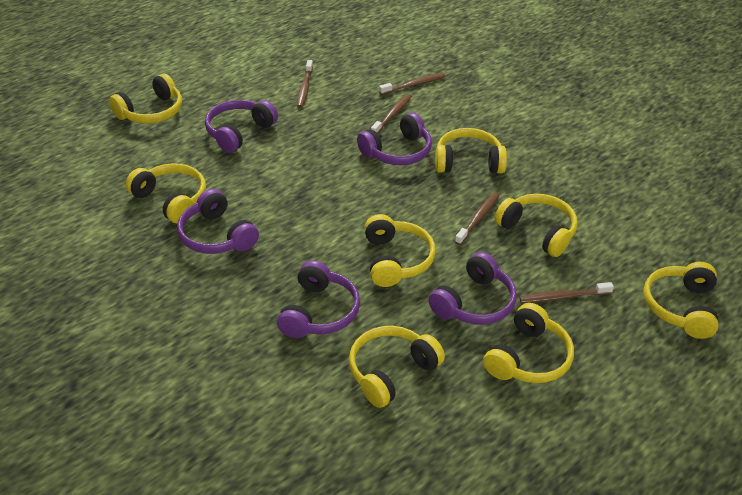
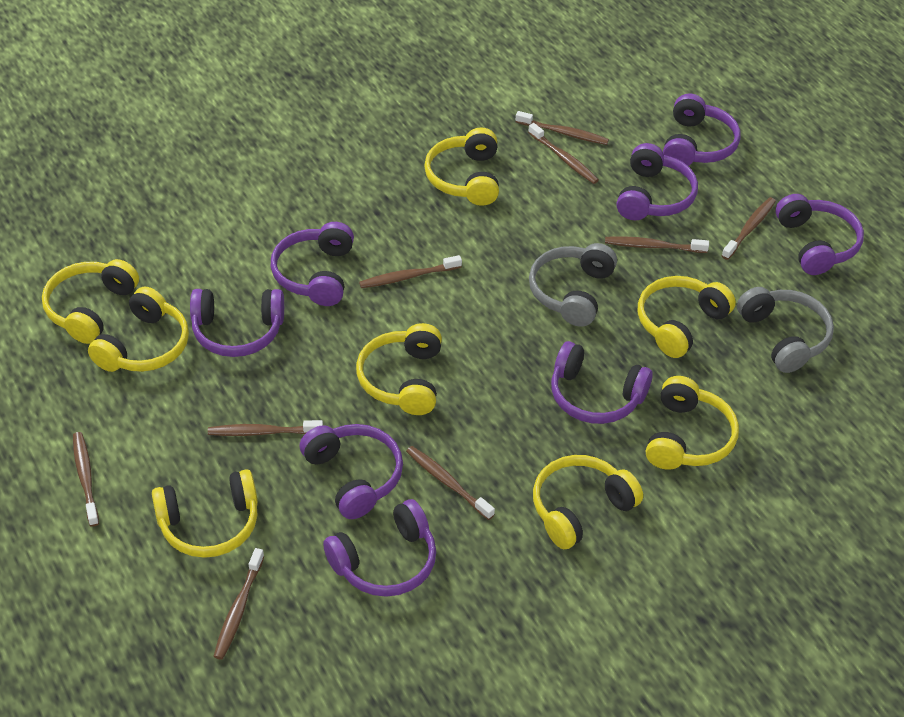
brown toothbrush: [297,60,313,108] [371,94,412,134] [379,73,446,95] [455,192,500,245] [519,282,614,303] = 5 -> [73,432,99,527] [208,420,323,436] [213,548,264,660] [359,255,462,288] [406,446,495,520] [516,111,609,145] [528,123,599,184] [605,236,709,253] [722,197,776,260] = 9
grey headphones: none = 0 -> [529,243,617,327] [737,287,834,373] = 2
purple headphones: [177,189,259,254] [205,100,278,153] [277,260,360,338] [357,112,432,165] [428,252,517,325] = 5 -> [190,289,284,357] [271,222,354,306] [299,424,403,519] [323,499,436,597] [551,341,653,424] [616,143,698,220] [663,93,740,166] [776,194,864,275] = 8

